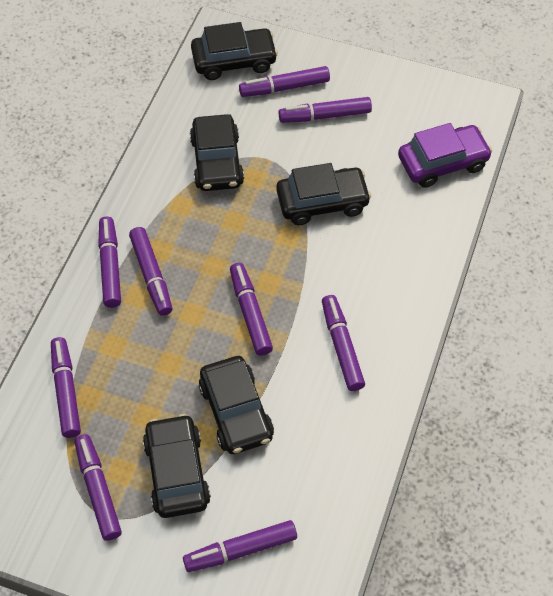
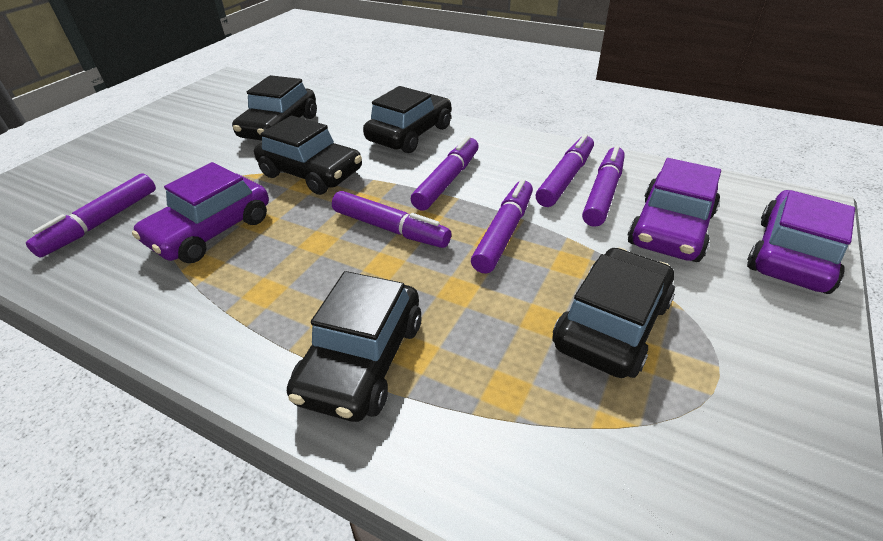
purple car: [398,123,492,188] = 1 -> [132,162,269,263] [628,158,721,262] [747,190,855,294] = 3
purple marker: [51,337,81,438] [74,434,122,541] [98,216,121,308] [129,227,172,316] [183,520,297,572] [230,263,273,356] [239,66,330,97] [279,97,372,123] [322,295,365,391] = 9 -> [26,174,156,258] [332,191,451,248] [411,136,479,211] [471,179,533,274] [536,134,594,207] [582,145,625,227] = 6

